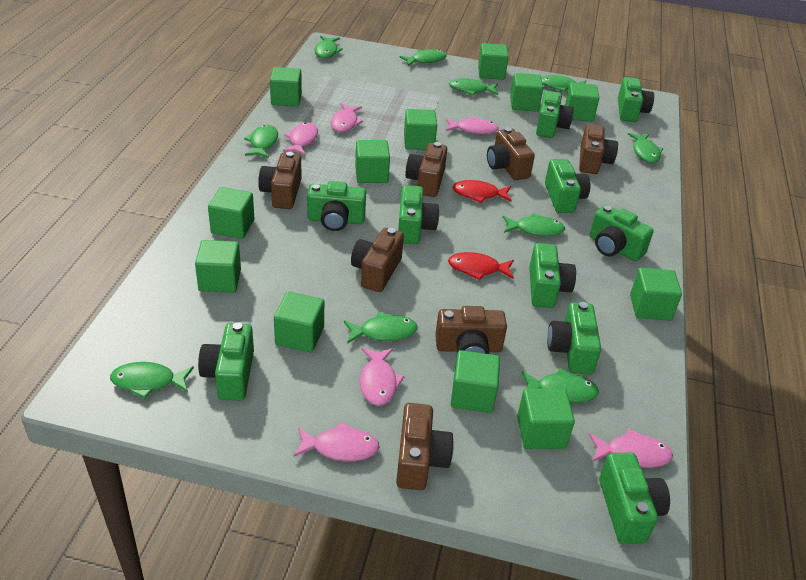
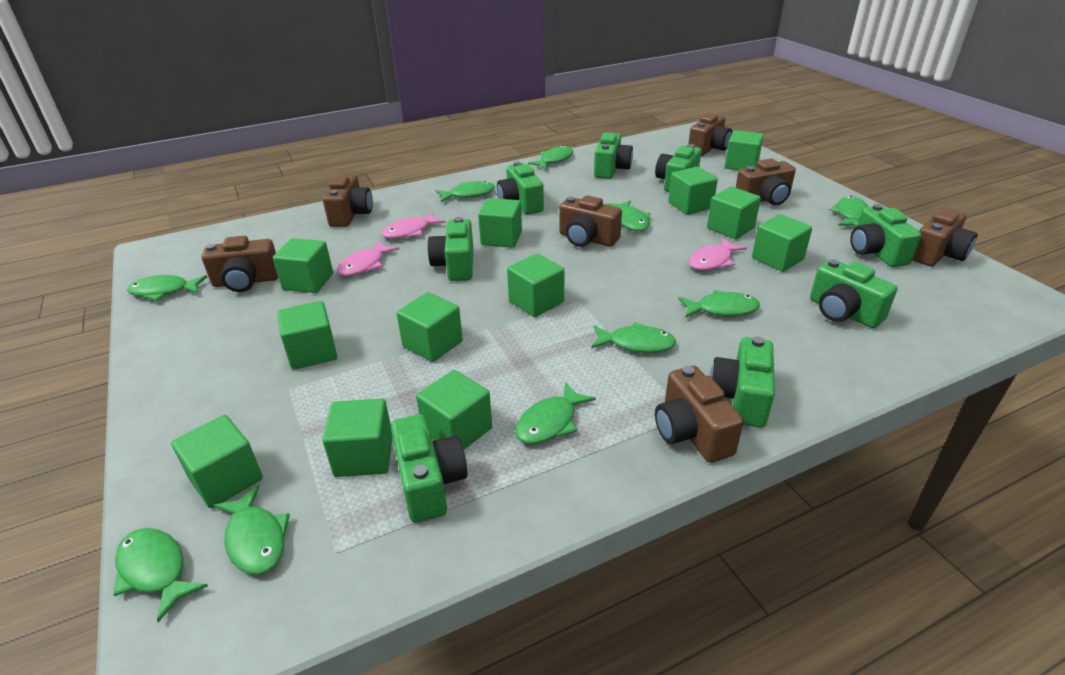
green camera: [198,322,254,401] [307,181,366,231] [398,185,439,244] [529,243,576,308] [536,91,574,138] [545,159,590,213] [547,302,601,375] [589,205,654,261] [599,452,670,544] [618,77,654,122] = 10 -> [391,414,468,523] [427,217,473,281] [497,162,544,214] [594,133,633,179] [655,144,701,192] [710,336,775,428] [810,259,898,328] [850,204,922,267] = 8
pink fish: [282,123,318,155] [293,422,380,461] [331,103,363,132] [360,348,405,406] [446,117,499,134] [589,428,673,468] = 6 -> [337,241,399,276] [381,212,446,239] [689,238,747,270] = 3
red fish: [448,252,514,280] [453,180,512,203] = 2 -> none = 0

